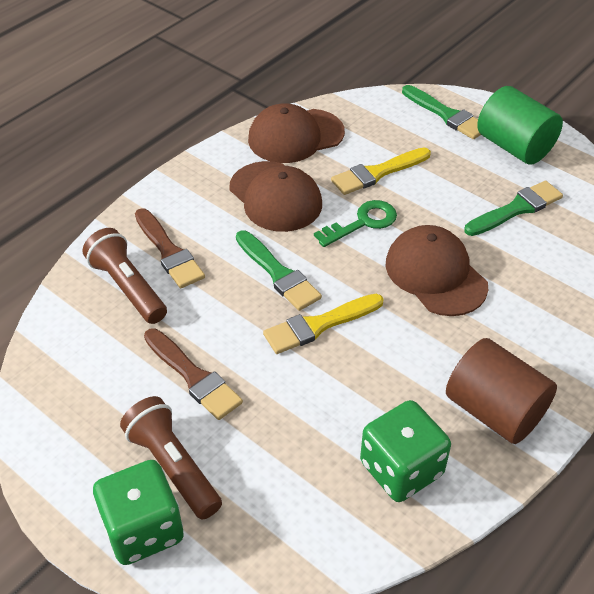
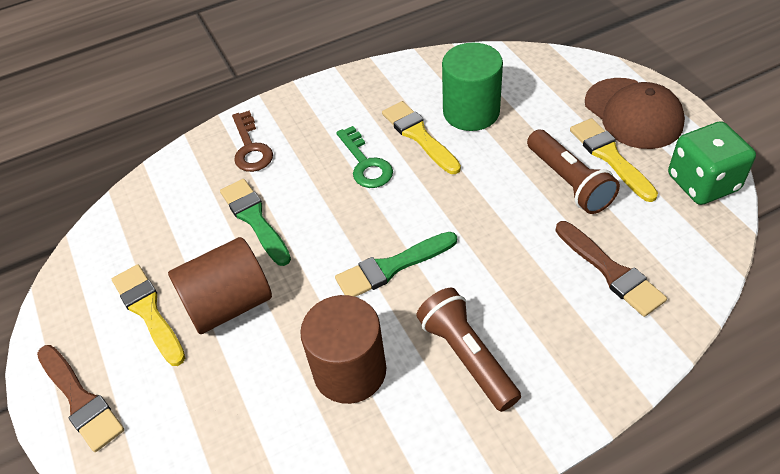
brown cap: [229,161,322,232] [248,104,345,163] [385,225,488,316] = 3 -> [585,78,685,149] = 1
brown cylinder: [446,338,557,444] = 1 -> [168,237,272,334] [300,295,387,404] = 2
brown key: none = 0 -> [232,111,273,172] = 1
green brush: [236,231,322,311] [402,85,481,139] [464,180,563,236] = 3 -> [220,179,291,266] [335,232,457,297] = 2
green dice: [93,460,184,565] [360,400,451,502] = 2 -> [668,121,756,205] = 1
yellow brush: [263,294,384,354] [331,148,431,195] = 2 -> [112,264,185,366] [382,101,461,174] [570,118,658,202] = 3

